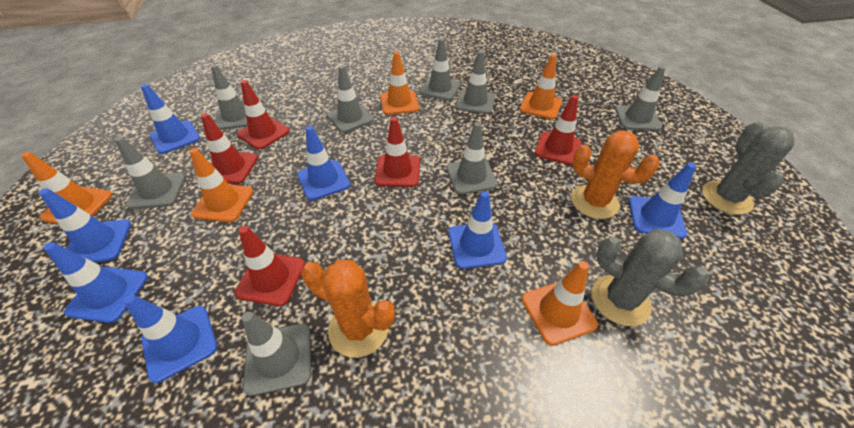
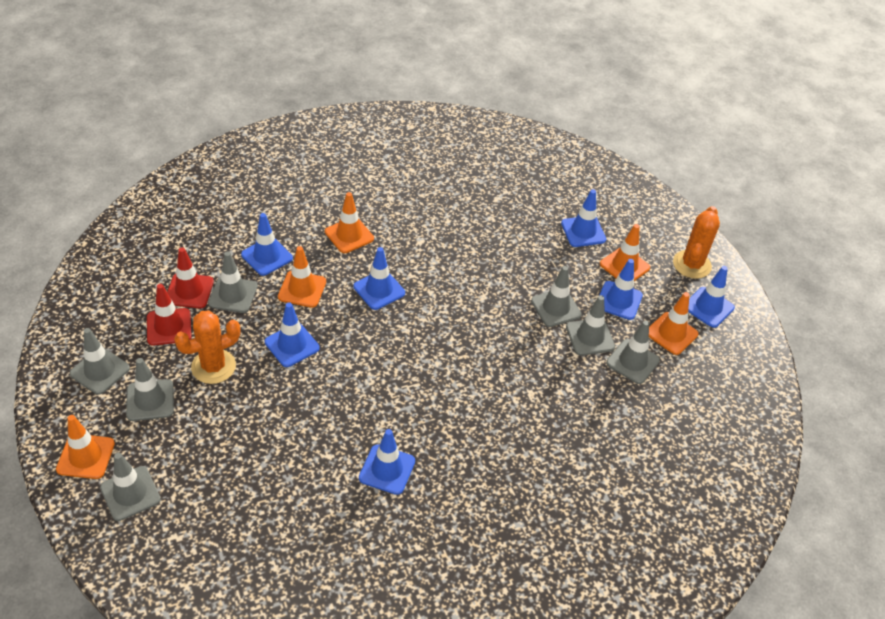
grey cactus: [592,229,708,326] [702,122,794,215] = 2 -> none = 0
grey traffic cone: [114,136,186,209] [211,65,248,130] [242,312,311,396] [327,65,374,133] [419,38,461,101] [446,122,498,195] [455,50,495,114] [615,66,665,131] = 8 -> [70,328,130,395] [100,453,161,521] [126,358,174,421] [208,251,258,313] [531,266,582,327] [566,295,615,355] [606,320,660,384] = 7
red traffic cone: [201,113,258,184] [234,226,305,306] [237,80,290,150] [374,117,420,187] [535,95,582,165] = 5 -> [147,284,192,346] [167,247,214,308] = 2

